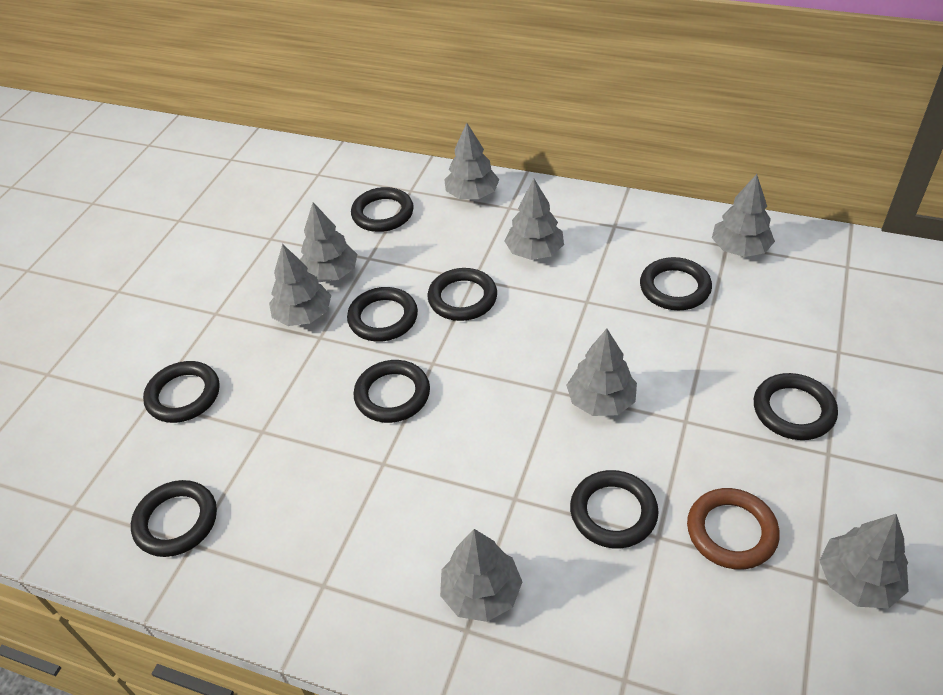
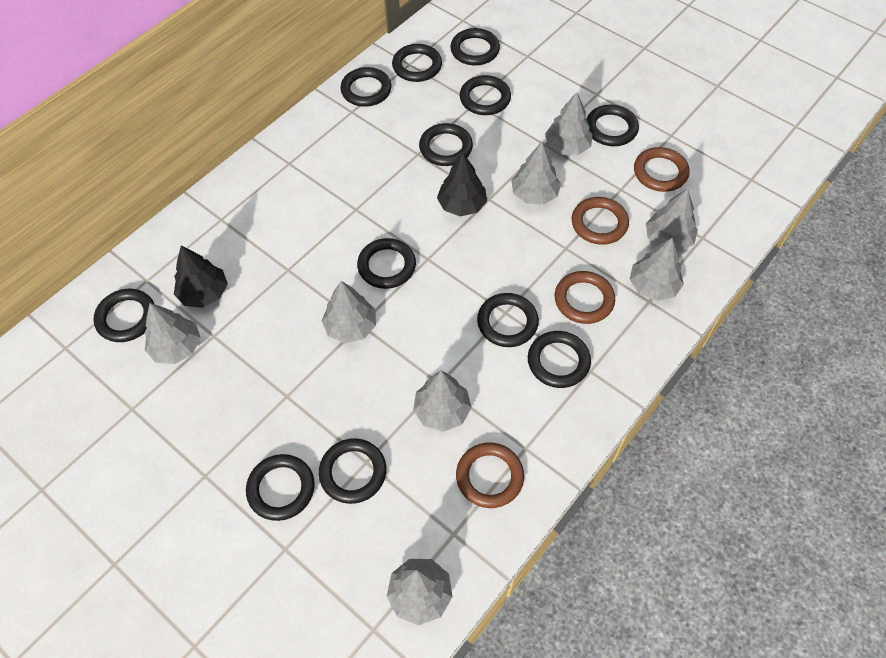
black ring: [131,480,217,557] [143,361,220,423] [347,287,418,342] [351,187,414,232] [353,360,430,423] [428,268,497,321] [570,470,659,548] [640,257,712,310] [754,373,838,440] = 9 -> [94,289,155,342] [246,454,315,521] [319,438,386,504] [340,67,391,107] [357,238,416,289] [392,44,442,82] [419,123,473,166] [450,28,500,66] [460,75,511,115] [477,293,539,347] [528,331,591,388] [587,105,639,146] = 12
black tree: none = 0 -> [174,246,228,308] [437,153,487,216] = 2
brown ring: [687,488,780,570] = 1 -> [456,443,524,508] [555,271,615,324] [571,197,629,245] [634,147,690,192] = 4

